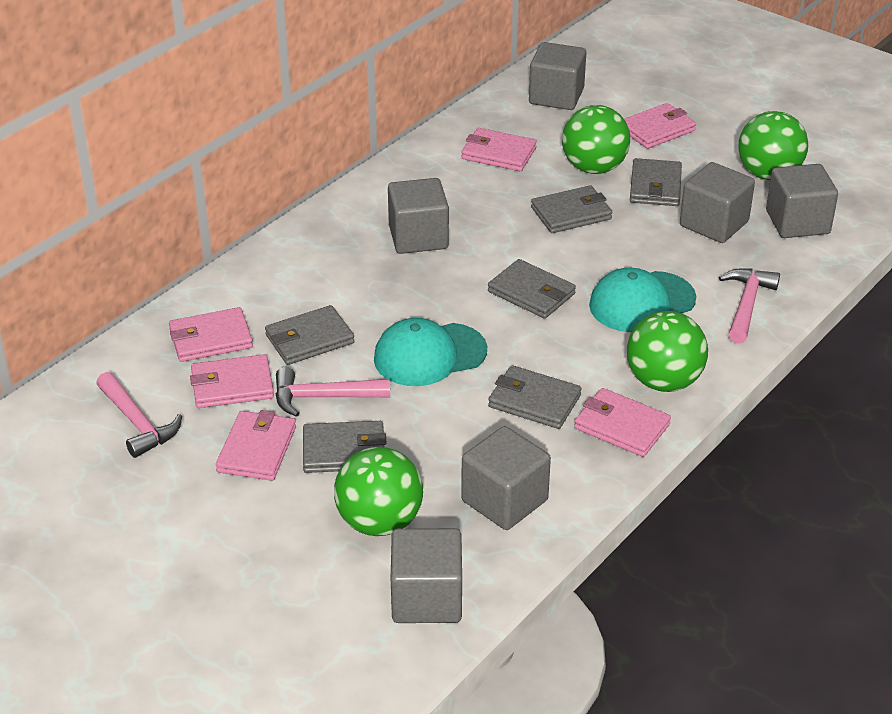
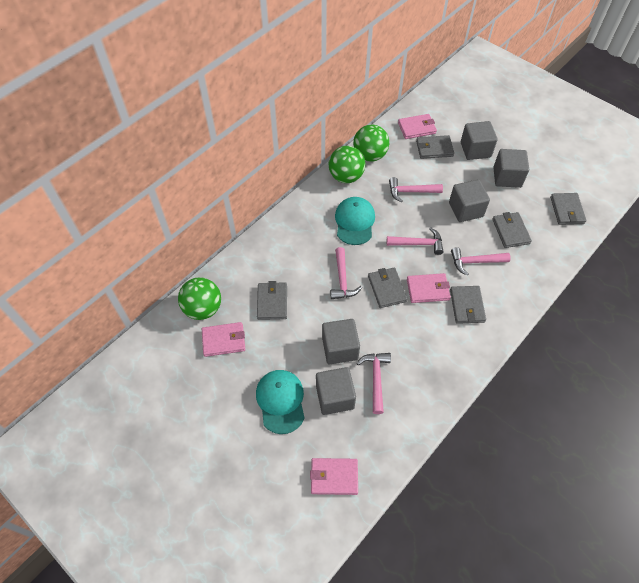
green ball: [334,447,423,536] [562,105,630,174] [627,311,708,392] [739,111,808,180] = 4 -> [178,277,221,320] [329,146,365,183] [353,125,389,162] = 3
grey cube: [388,178,449,254] [391,528,462,623] [461,426,551,530] [529,42,586,110] [680,162,755,243] [766,164,838,238] = 6 -> [316,367,356,415] [322,319,360,364] [449,180,490,222] [461,121,498,160] [493,149,529,188] = 5
pink hammer: [96,372,182,458] [276,367,390,417] [719,268,780,344] = 3 -> [330,247,362,299] [357,353,391,414] [387,227,444,255] [389,177,443,202] [451,247,511,276] = 5
pink wallet: [169,307,253,362] [190,354,274,408] [216,410,296,481] [461,128,537,171] [574,388,671,457] [624,103,696,149] = 6 -> [202,322,245,357] [310,458,358,495] [398,114,437,139] [407,273,451,303] = 4

